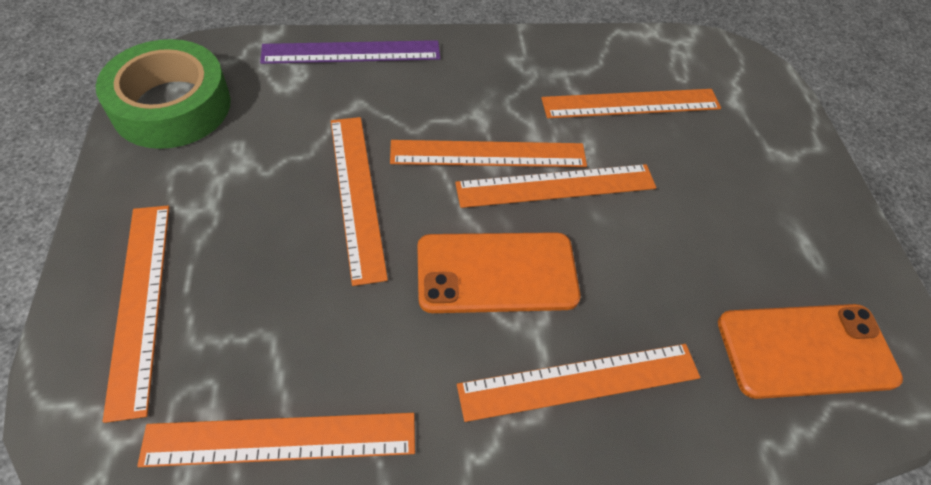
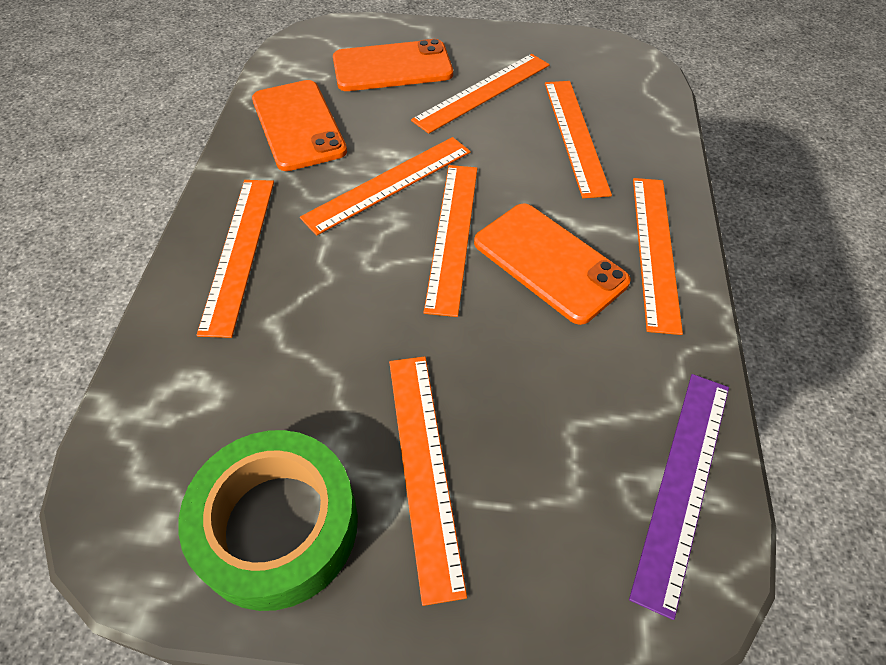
orange phone: [418,232,581,313] [718,304,903,399] = 2 -> [252,80,347,171] [333,39,453,91] [474,203,631,325] = 3

